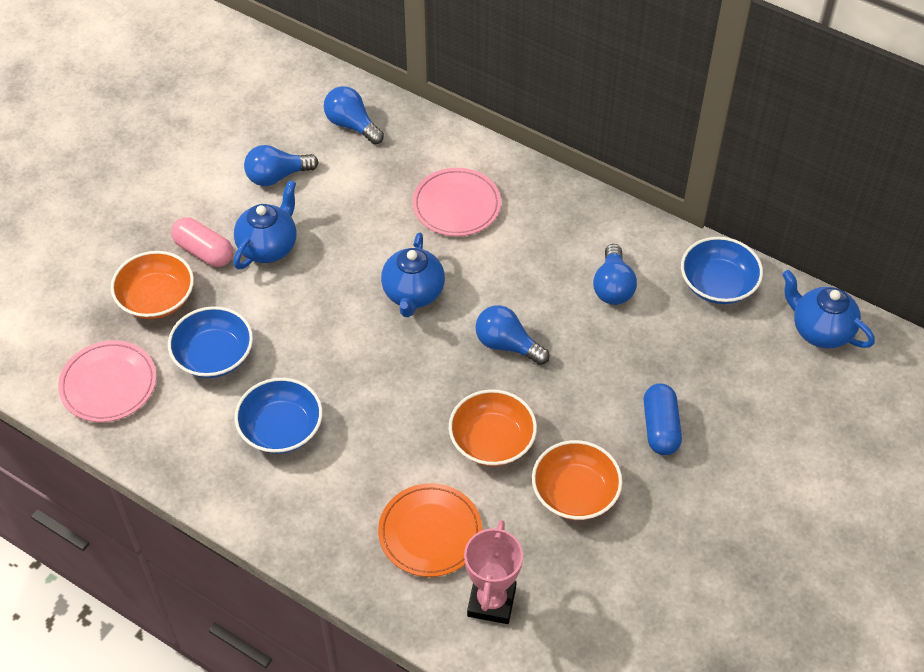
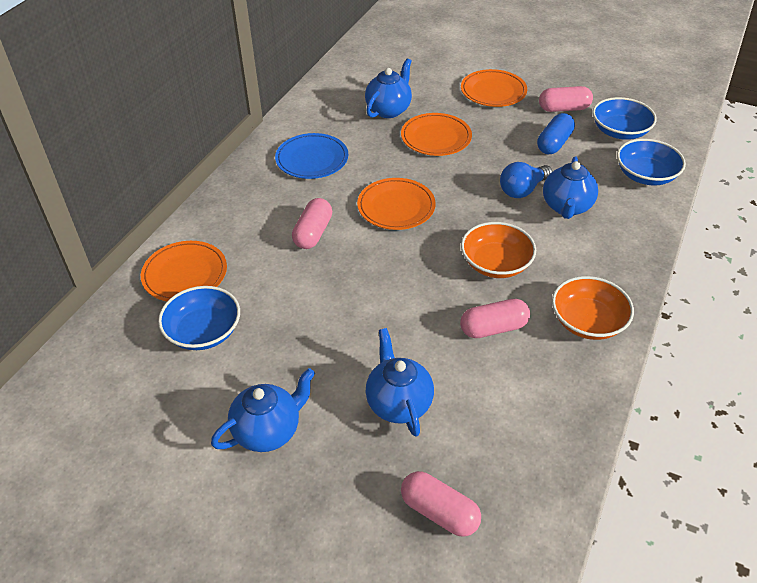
blue light bulb: [244,145,318,186] [324,86,384,145] [475,305,550,365] [593,244,637,305] = 4 -> [500,162,552,198] = 1
blue plate: none = 0 -> [275,133,348,179] = 1
blue teapot: [234,180,296,269] [381,232,445,317] [782,270,875,349] = 3 -> [211,368,315,452] [365,58,412,118] [366,328,434,437] [543,156,598,219] = 4
orange bowl: [111,251,194,319] [449,389,537,466] [532,440,623,520] = 3 -> [461,222,536,278] [552,276,634,340] = 2
orange plate: [378,483,482,577] = 1 -> [141,241,227,301] [357,178,436,230] [401,113,472,156] [461,69,527,107] = 4
pink capsule: [171,217,233,267] = 1 -> [292,198,332,249] [401,471,481,537] [460,299,530,338] [539,86,593,112] = 4
pink plate: [58,340,157,422] [412,168,501,236] = 2 -> none = 0
pink trophy: [464,520,523,624] = 1 -> none = 0

